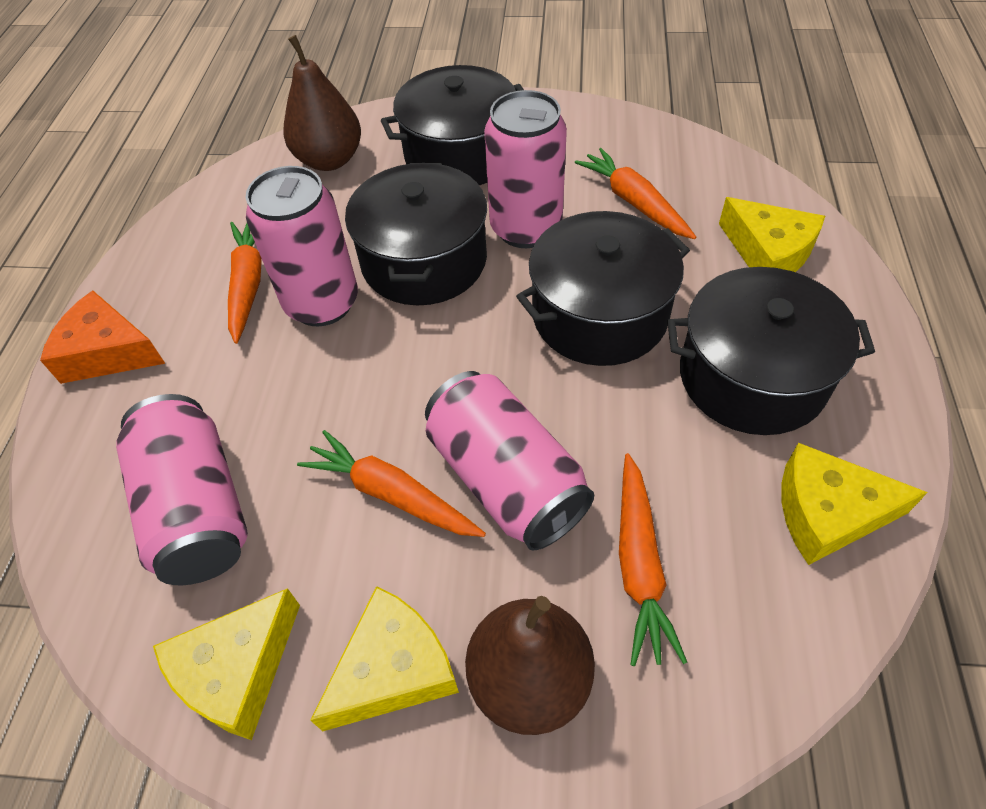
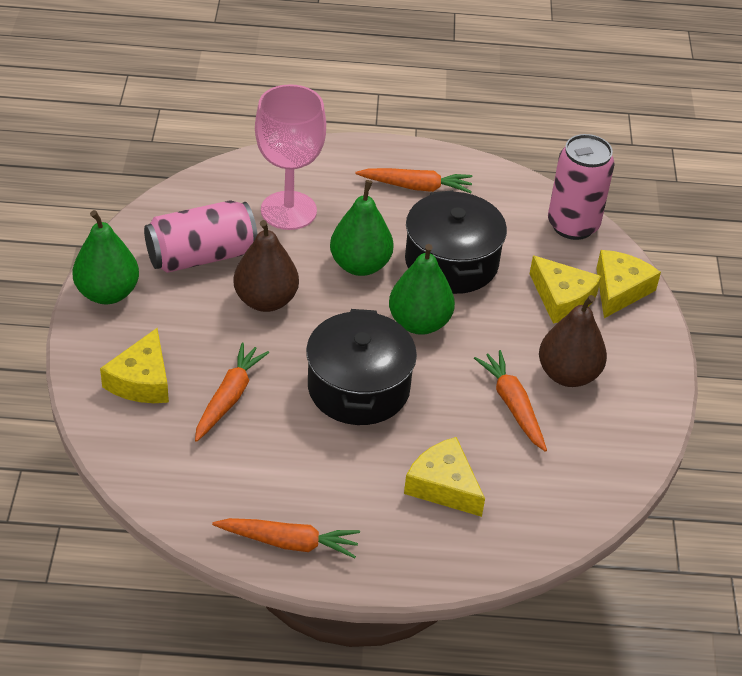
black pot: [345,163,487,305] [381,65,524,185] [516,211,690,366] [667,267,875,435] = 4 -> [306,309,417,425] [405,190,507,294] = 2
green pear: none = 0 -> [73,210,139,304] [330,180,394,276] [389,244,455,335] = 3
orange cheese: [40,291,165,384] = 1 -> none = 0
pink can: [116,394,248,585] [246,166,358,326] [425,371,594,551] [484,90,567,248] = 4 -> [144,200,258,273] [548,134,615,240] = 2
pink goblet: none = 0 -> [255,84,326,230] = 1

